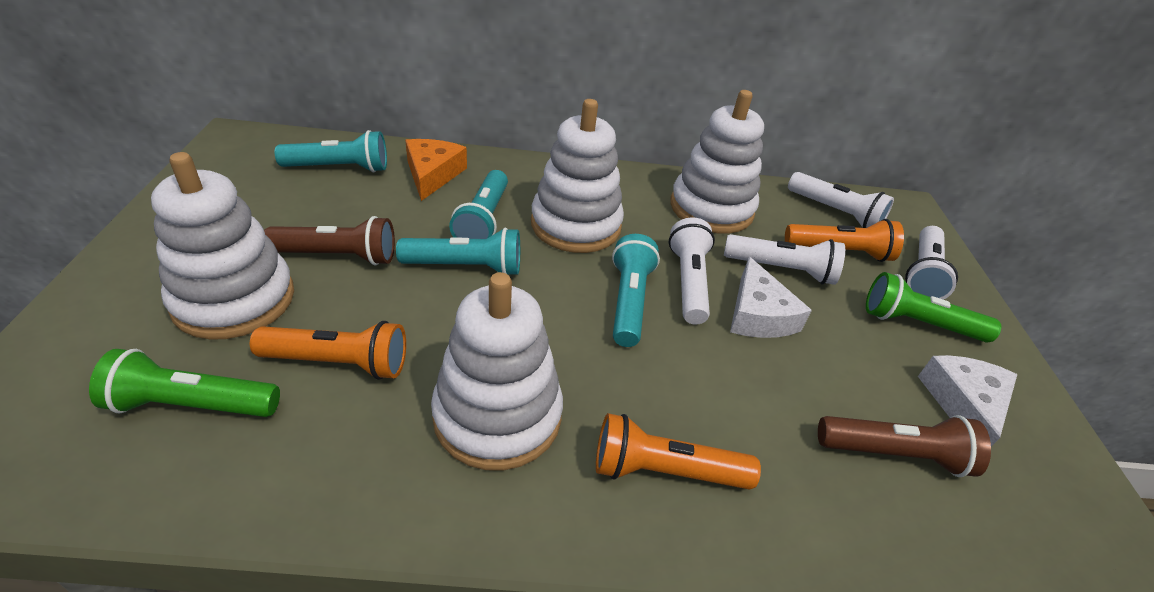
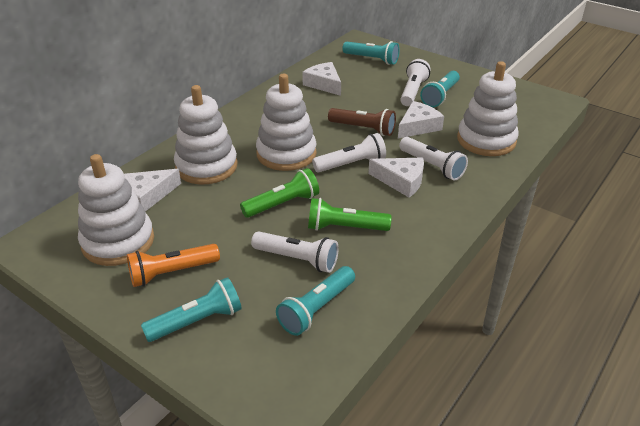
brown flashlight: [264,216,395,266] [818,415,991,477] = 2 -> [328,108,396,136] = 1
orange cheese: [405,139,467,201] = 1 -> none = 0
orange flashlight: [250,321,406,380] [596,413,761,490] [785,219,904,262] = 3 -> [127,244,220,287] = 1
white cheese: [730,257,812,338] [918,355,1017,447] = 2 -> [124,169,181,212] [302,62,341,96] [368,157,424,198] [398,101,444,138] = 4

